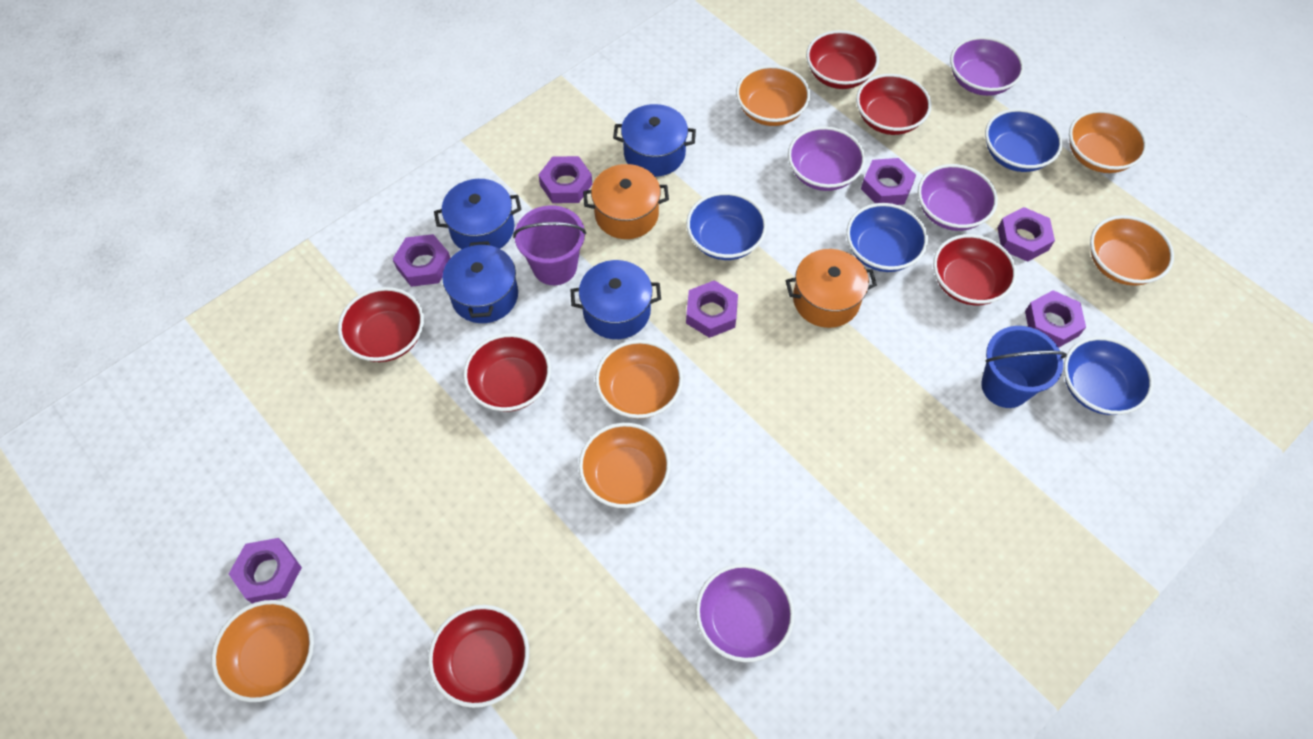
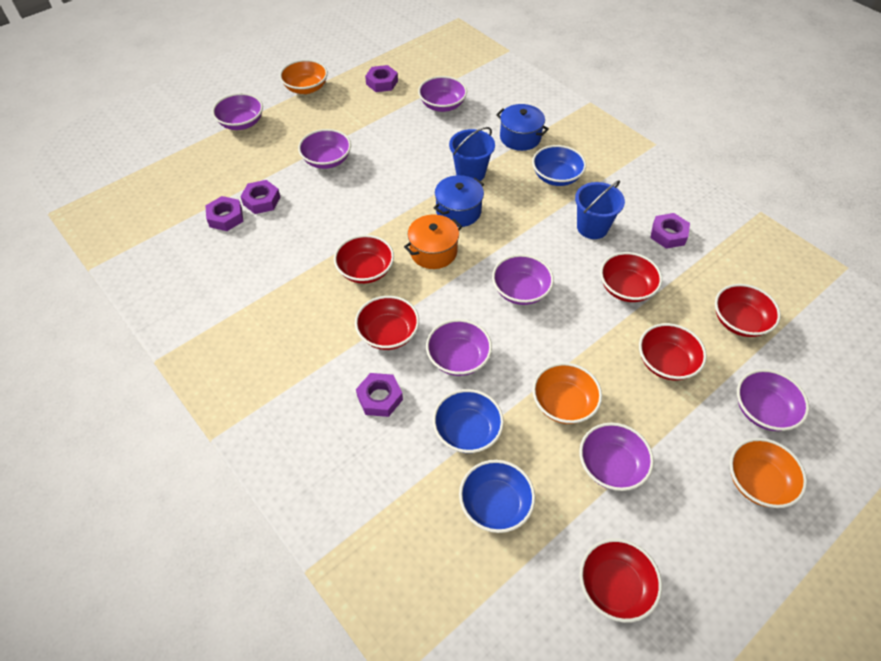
blue bowl: [686,192,767,260] [846,203,928,272] [985,109,1063,172] [1064,337,1153,415] = 4 -> [433,389,504,453] [459,460,535,533] [532,145,586,186] = 3
blue bucket: [981,326,1067,408] = 1 -> [449,127,495,181] [575,180,625,239] = 2
blue pot: [434,179,522,249] [442,241,518,323] [571,260,661,339] [613,104,696,177] = 4 -> [434,175,484,227] [496,104,549,151] = 2
orange bowl: [211,600,314,702] [579,423,671,508] [595,340,683,419] [736,65,810,126] [1069,110,1147,173] [1090,215,1174,286] = 6 -> [279,59,328,94] [532,363,602,424] [729,438,807,508] = 3
orange pot: [583,164,669,239] [786,249,877,328] = 2 -> [404,215,462,269] = 1
purple bowl: [695,563,795,662] [788,126,865,191] [918,164,998,231] [950,36,1024,96] = 4 -> [212,93,263,130] [298,129,351,169] [418,76,467,112] [426,319,492,376] [492,254,554,305] [579,423,654,491] [737,369,809,431] = 7
purple bucket: [513,205,586,285] = 1 -> none = 0
purple nut: [229,538,302,604] [393,234,450,287] [538,156,593,203] [686,280,738,338] [861,158,916,205] [998,207,1055,262] [1025,290,1086,348] = 7 -> [205,196,243,231] [240,180,280,214] [356,373,403,417] [365,65,398,92] [650,213,690,249] = 5

